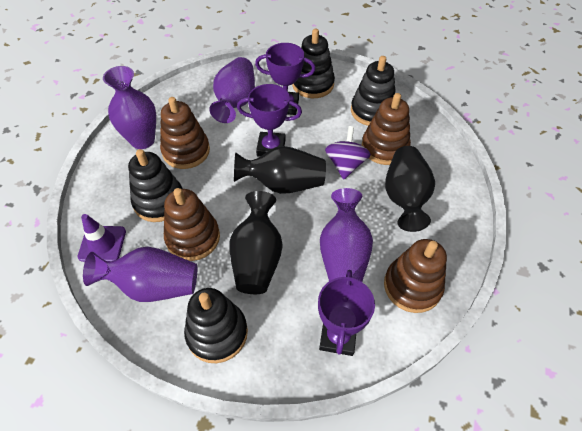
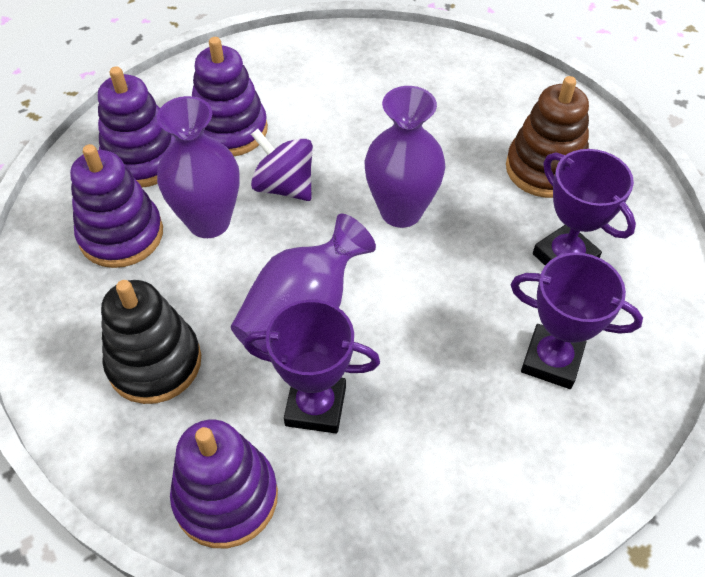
black stacking toy: [128,149,183,222] [184,288,248,363] [292,29,335,98] [351,56,396,126] = 4 -> [101,280,201,404] = 1
black vase: [229,191,283,294] [234,146,326,194] [385,146,435,232] = 3 -> none = 0
brown stacking toy: [160,97,210,169] [164,188,220,261] [362,93,411,165] [384,239,447,313] = 4 -> [506,76,589,198] = 1
purple stacking toy: none = 0 -> [70,144,163,268] [98,66,175,188] [170,419,278,548] [192,37,268,156] = 4
purple traffic cone: [78,214,126,262] = 1 -> none = 0
purple vase: [83,246,197,302] [103,66,156,149] [209,57,255,123] [320,188,373,282] = 4 -> [157,96,240,238] [231,214,376,353] [365,86,445,228] = 3

